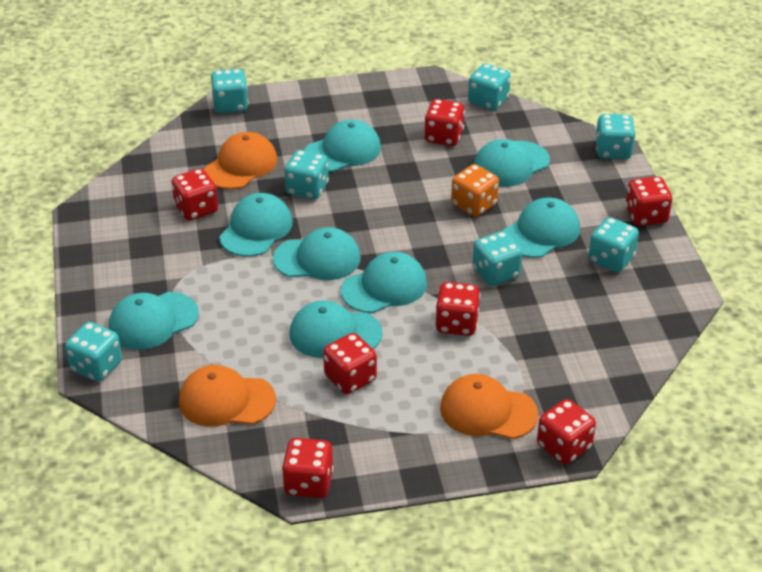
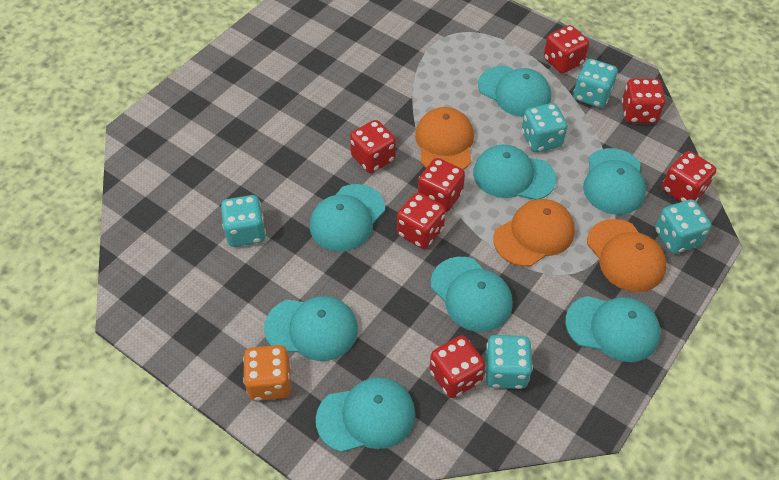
turquoise dice: [65,322,122,382] [211,69,249,113] [285,150,329,200] [468,64,511,111] [473,231,522,286] [588,217,639,272] [595,114,636,159] = 7 -> [221,195,266,247] [485,335,533,389] [522,103,568,152] [573,59,618,108] [655,199,711,254] = 5

